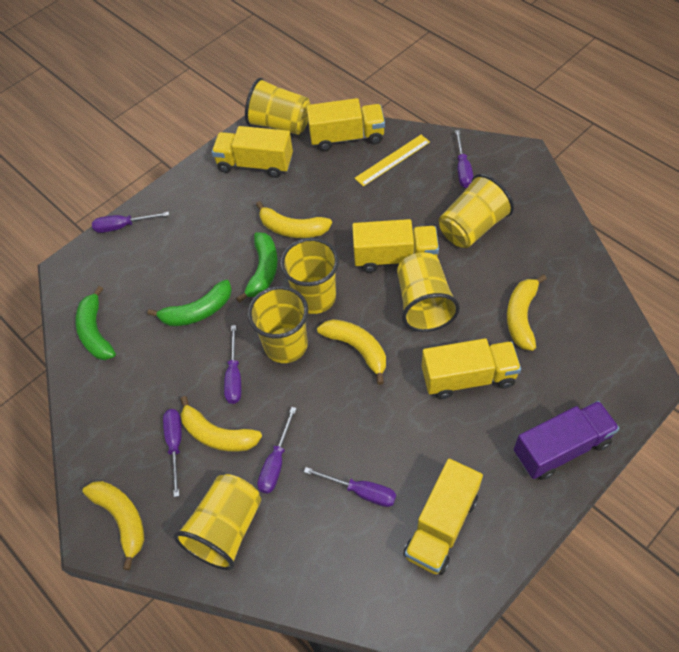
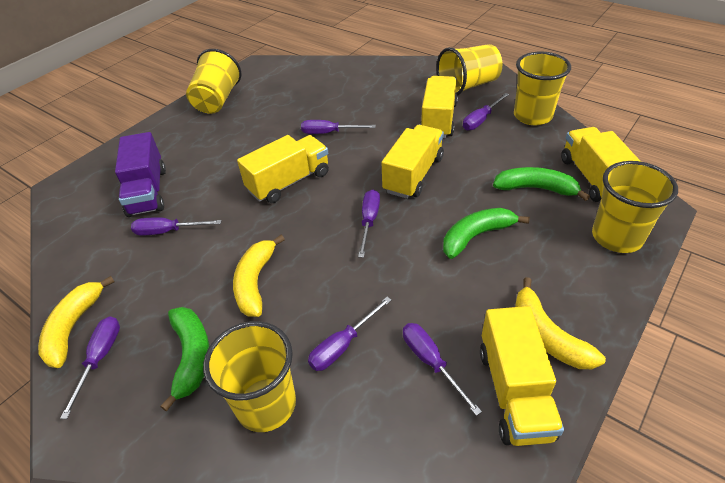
purple screwdriver: [92,212,169,233] [163,409,182,497] [224,325,241,404] [257,407,297,494] [304,467,396,507] [455,130,473,188] = 6 -> [60,316,120,419] [131,217,222,236] [301,120,376,134] [308,297,391,371] [358,190,380,258] [403,323,482,416] [463,93,509,131] = 7
yellow banana: [83,481,144,570] [180,396,262,452] [256,201,332,238] [317,319,386,385] [507,274,547,351] = 5 -> [38,276,115,368] [233,235,285,317] [515,277,606,369] = 3
yellow cup: [174,474,261,570] [245,78,311,135] [247,286,308,363] [280,238,339,314] [397,252,460,332] [439,174,514,248] = 6 -> [186,49,241,114] [203,321,296,432] [436,44,502,96] [514,52,571,125] [592,161,678,253] = 5
yellow ruler: [354,135,430,187] = 1 -> none = 0

